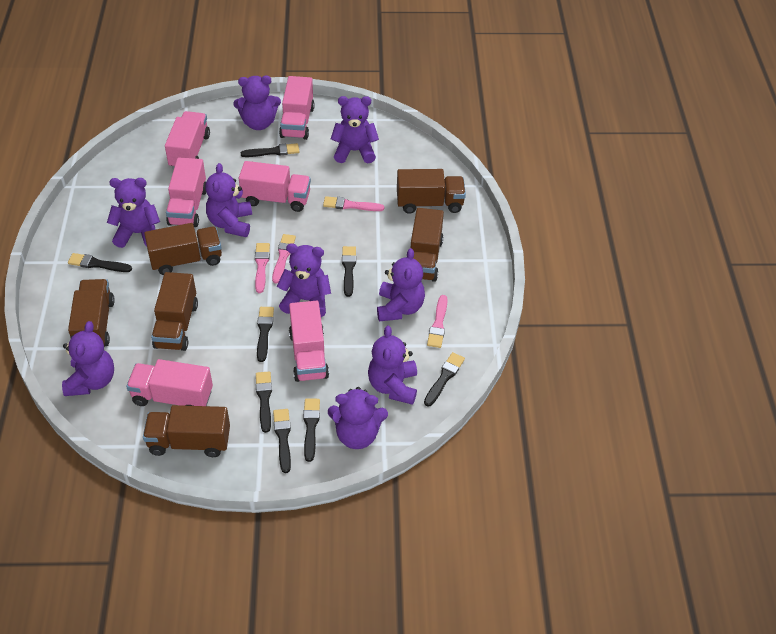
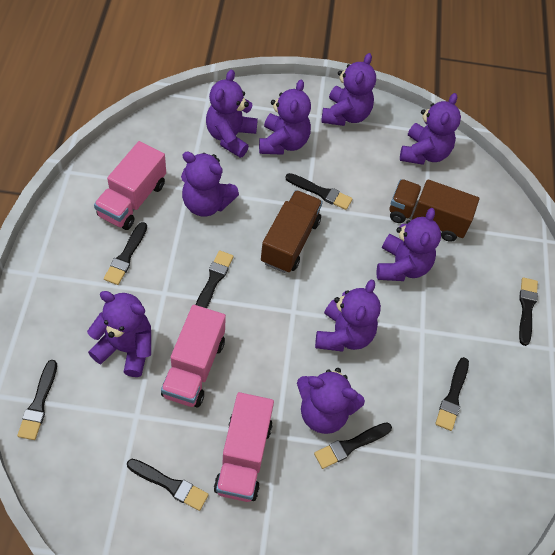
brown truck: [68,279,115,346] [143,405,230,457] [144,223,222,275] [151,272,198,351] [397,169,466,214] [411,208,444,282] = 6 -> [261,190,323,273] [390,179,479,242] = 2
pink brush: [255,243,270,293] [272,234,296,284] [323,196,384,211] [427,295,448,348] = 4 -> none = 0
pink truck: [126,359,213,406] [165,111,210,169] [166,157,207,227] [239,161,311,212] [279,76,315,140] [289,301,329,382] = 6 -> [94,141,166,230] [161,305,226,408] [214,392,274,502] = 3

